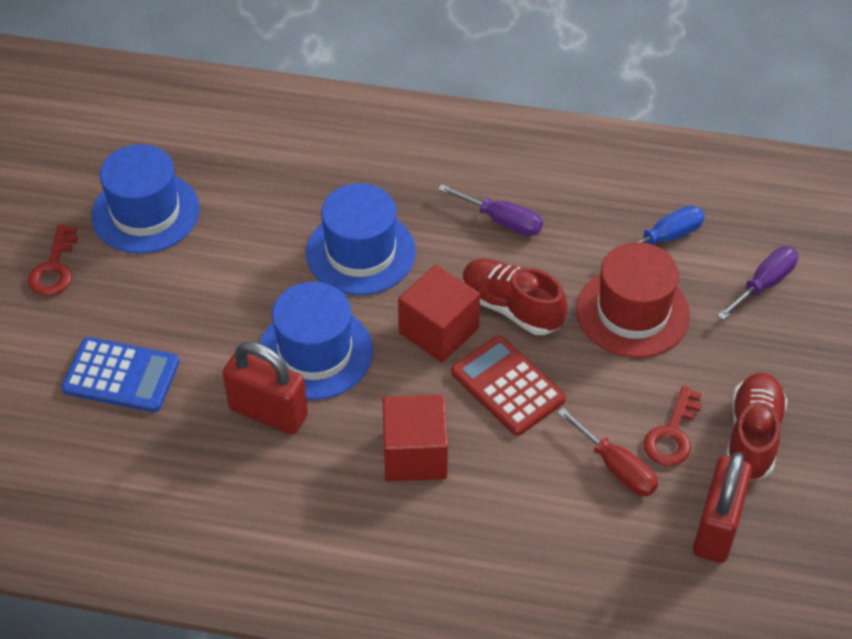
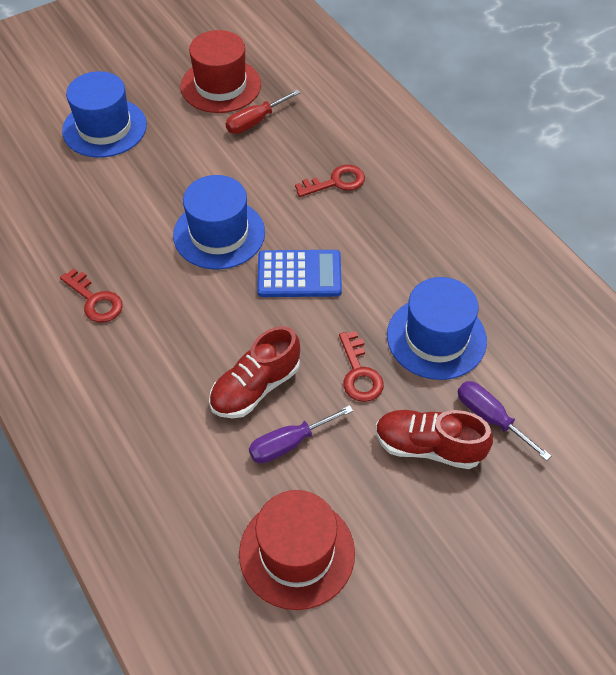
blue screwdriver: [605,206,705,257] = 1 -> none = 0
red calculator: [451,335,566,436] = 1 -> none = 0
red cube: [382,395,448,481] [398,264,480,363] = 2 -> none = 0
red hat: [576,242,690,358] = 1 -> [180,30,261,113] [239,490,355,610] = 2
red key: [28,225,78,296] [643,386,702,466] = 2 -> [60,268,123,323] [295,165,365,197] [339,331,384,402] = 3
red padlock: [223,342,308,435] [693,452,752,563] = 2 -> none = 0

